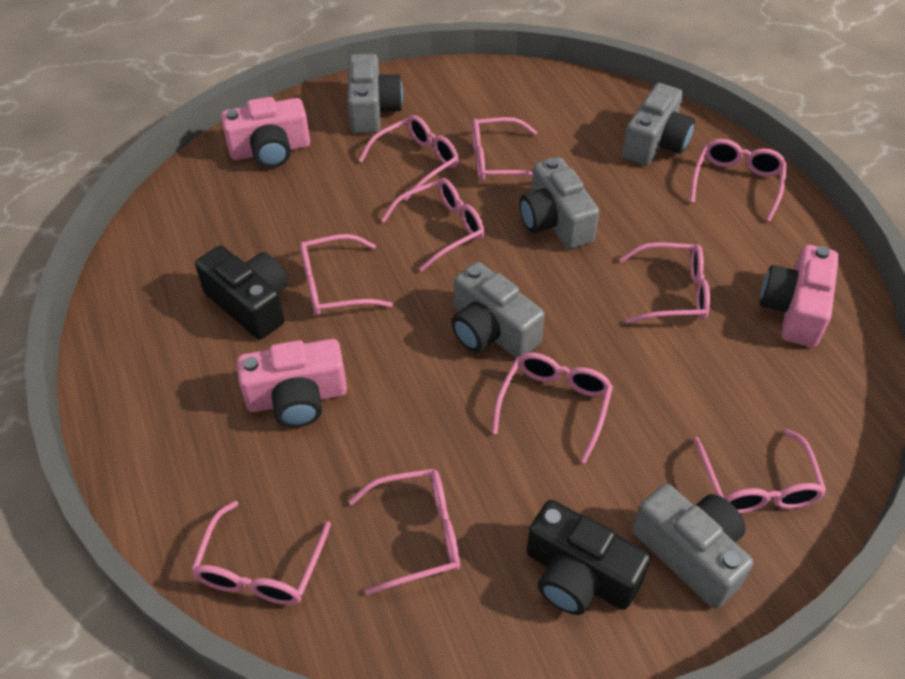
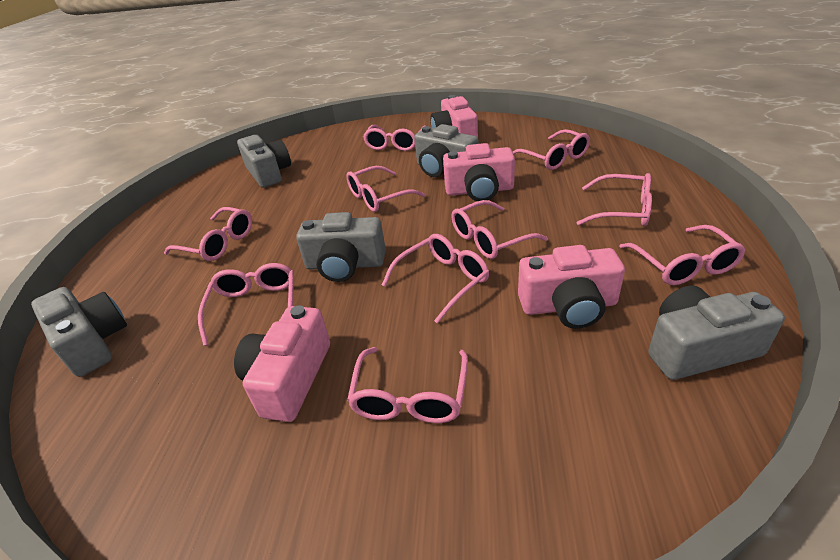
black camera: [195,246,288,340] [526,500,651,615] = 2 -> none = 0
pink camera: [221,97,310,168] [237,339,347,428] [760,245,839,347] = 3 -> [234,305,330,422] [430,95,478,137] [443,143,515,201] [518,245,625,329] = 4

